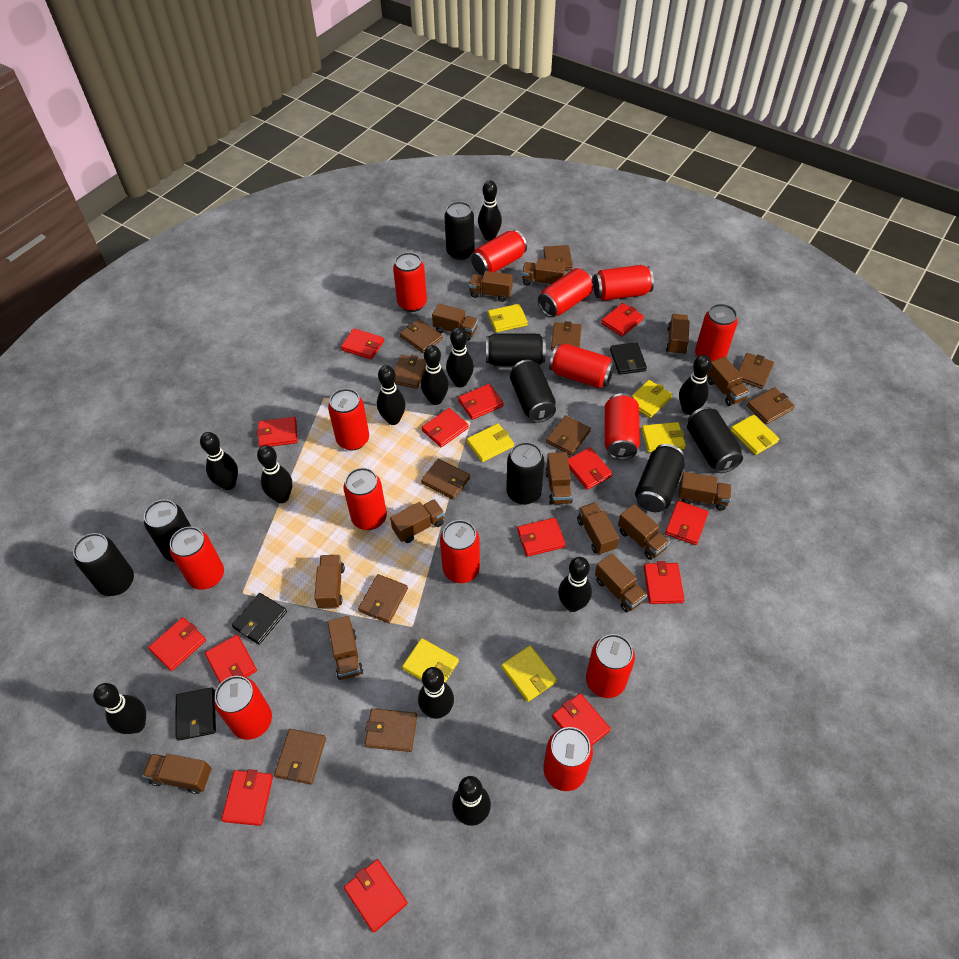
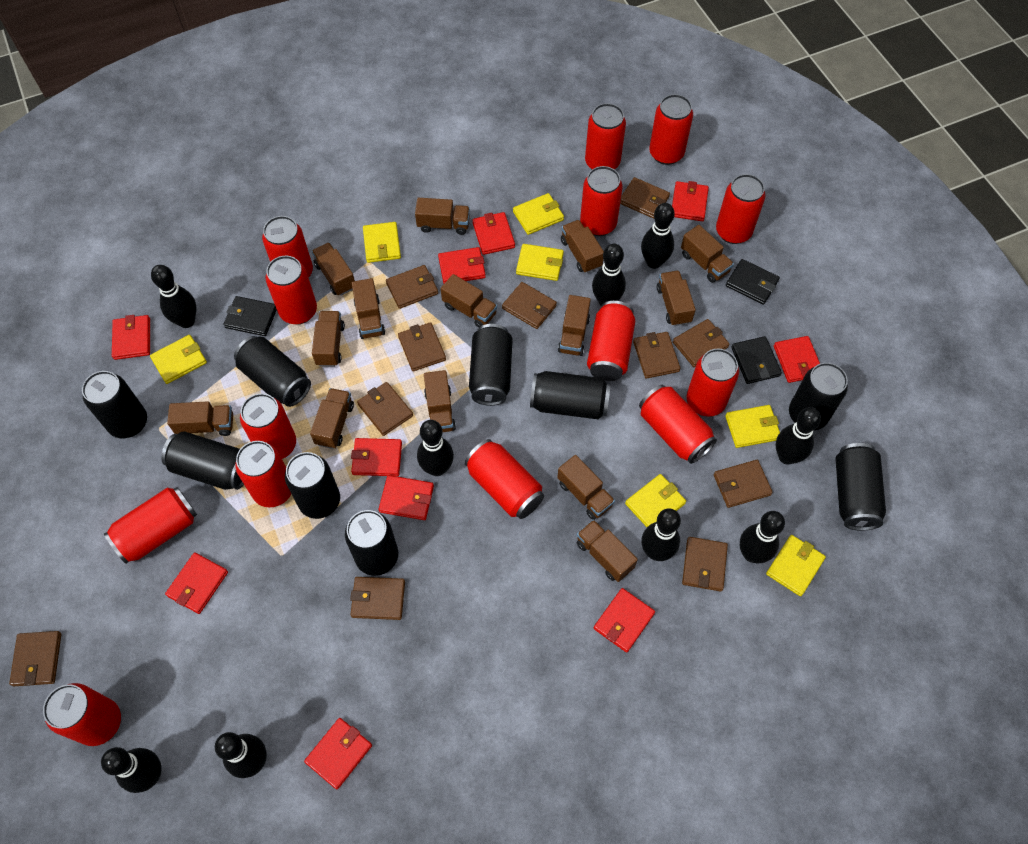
black bowling pin: [93,683,146,734] [200,432,238,490] [257,445,292,503] [377,365,405,425] [418,667,454,719] [421,345,449,405] [446,327,474,387] [452,776,491,826] [478,180,502,241] [558,557,592,612] [679,355,712,415] = 11 -> [101,747,162,793] [151,265,197,328] [215,732,267,778] [417,420,454,476] [592,244,626,306] [641,203,675,269] [641,508,681,561] [740,511,785,563] [776,407,821,465] = 9
black can: [73,533,134,596] [144,500,191,562] [445,201,475,260] [486,333,546,366] [506,442,544,505] [510,360,556,423] [635,444,685,512] [687,407,743,473] = 8 -> [82,371,147,438] [161,431,244,490] [234,336,311,407] [285,452,340,519] [345,510,398,576] [469,324,513,406] [530,371,611,419] [789,363,848,430] [836,443,886,531] = 9
red wallet: [148,617,206,671] [205,635,257,683] [221,769,273,826] [257,417,298,447] [341,328,384,360] [344,859,408,933] [421,408,469,447] [458,384,504,420] [517,518,566,557] [552,693,611,745] [568,447,613,490] [601,303,644,337] [644,561,684,604] [665,501,709,545] = 14 -> [112,315,150,360] [165,552,228,614] [304,718,372,789] [351,438,402,476] [379,475,434,520] [438,247,486,283] [472,212,515,255] [594,588,655,652] [672,181,709,221] [774,336,820,383] = 10

